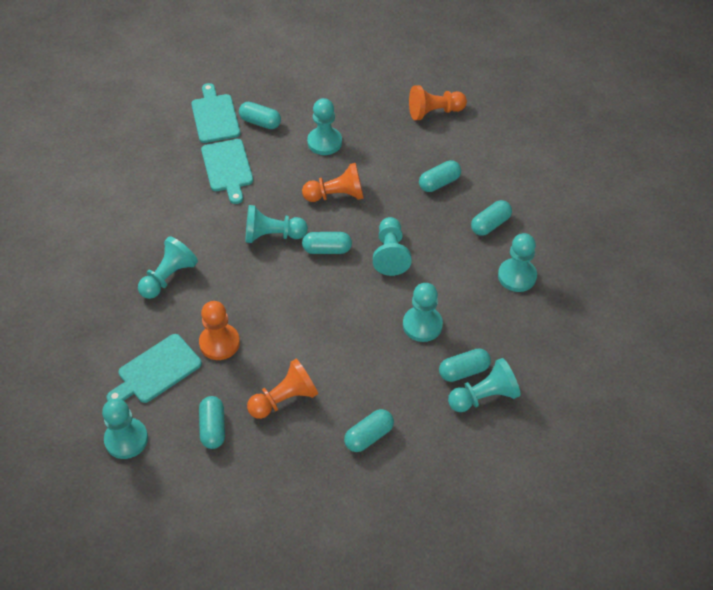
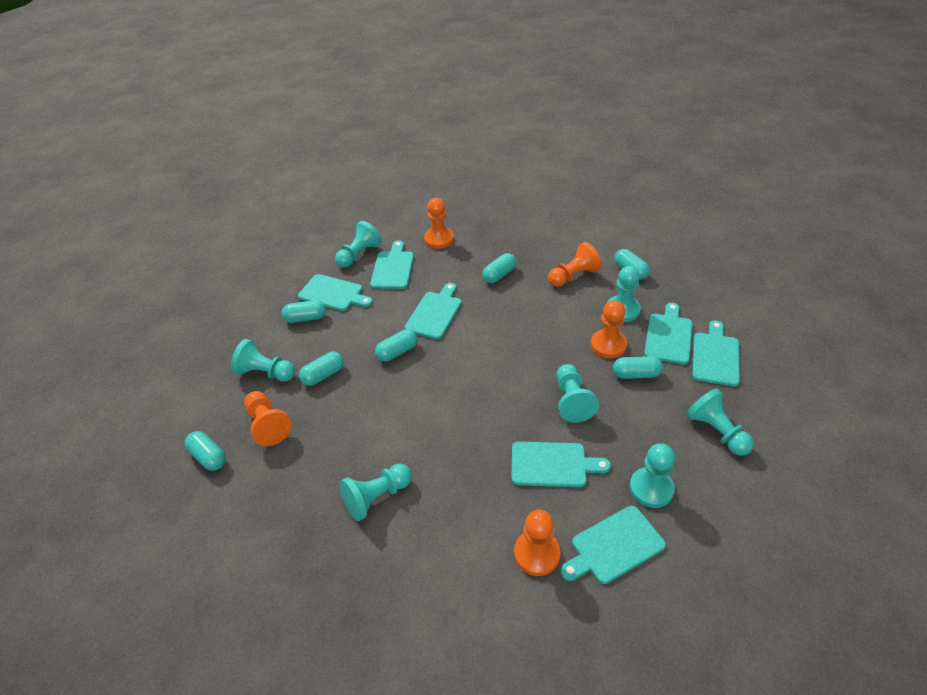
orange pawn: [199,301,240,360] [247,359,318,419] [302,163,364,202] [409,85,467,120] = 4 -> [244,391,292,446] [424,198,454,249] [514,510,561,576] [548,242,602,287] [591,300,627,358] = 5
turquoise cutting board: [107,334,202,403] [191,83,240,143] [201,139,253,204] = 3 -> [298,274,373,311] [370,240,414,289] [405,283,462,339] [511,442,611,487] [560,506,666,584] [644,302,693,365] [692,320,740,386] = 7
turquoise pawn: [102,399,148,459] [138,236,198,299] [246,205,308,243] [307,98,342,155] [373,217,412,276] [403,283,443,342] [448,358,521,412] [498,233,537,292] = 8 -> [231,339,295,382] [335,221,382,268] [339,464,412,521] [557,364,599,423] [607,266,641,322] [629,443,675,508] [686,389,754,456] = 7

